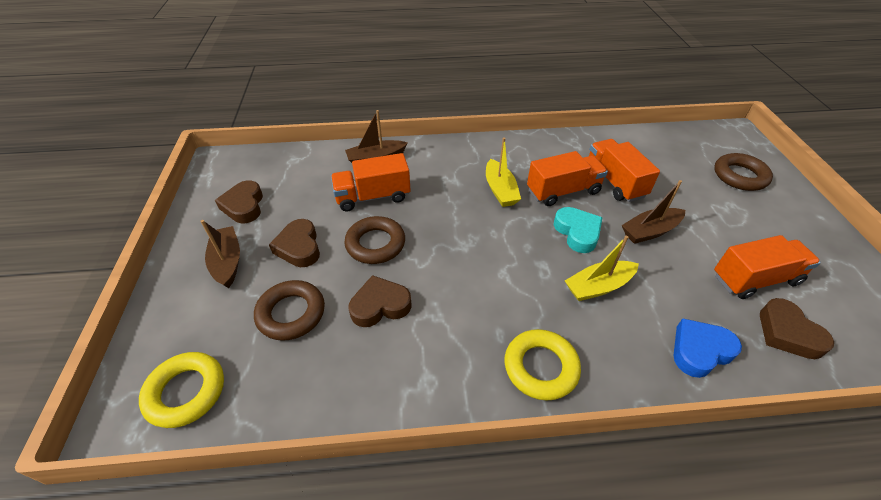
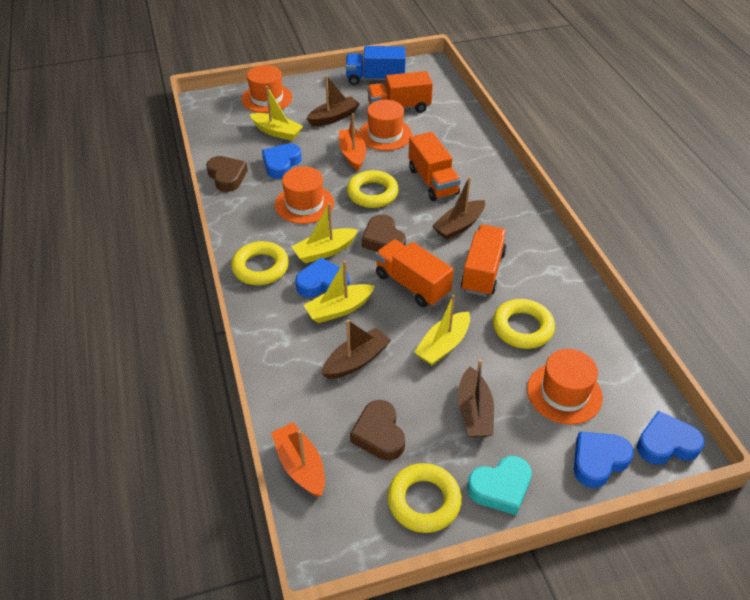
blue heart: [673,318,742,378] = 1 -> [262,143,302,179] [295,258,349,298] [574,431,634,488] [637,411,705,465] = 4
blue truck: none = 0 -> [346,46,406,85] = 1
brown boat: [200,220,240,288] [345,110,408,163] [622,180,685,244] = 3 -> [306,75,360,126] [321,320,391,379] [432,177,485,240] [458,359,494,438] = 4
brown heart: [215,181,263,223] [269,219,320,267] [349,275,412,327] [760,298,834,359] = 4 -> [206,156,248,192] [350,400,405,461] [362,214,406,252] = 3
brown ring: [254,280,325,341] [344,216,405,264] [714,153,773,191] = 3 -> none = 0
orange boat: none = 0 -> [271,422,325,497] [339,113,366,171] = 2
orange hat: none = 0 -> [241,65,293,113] [275,166,334,224] [359,100,412,151] [527,349,603,425] = 4
yellow boat: [486,137,521,207] [565,236,639,301] = 2 -> [250,86,303,141] [291,203,358,263] [304,260,375,323] [414,294,470,366] = 4
yellow ring: [139,352,224,428] [504,329,581,401] = 2 -> [231,241,289,285] [347,170,399,208] [387,463,462,533] [493,299,555,349] = 4

